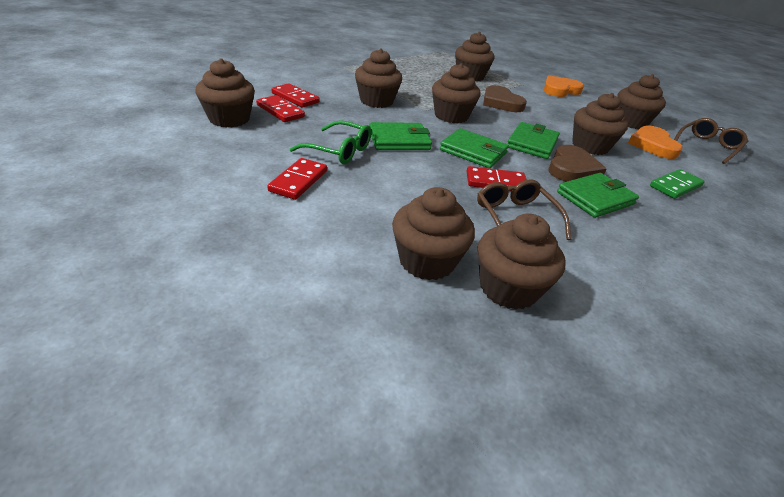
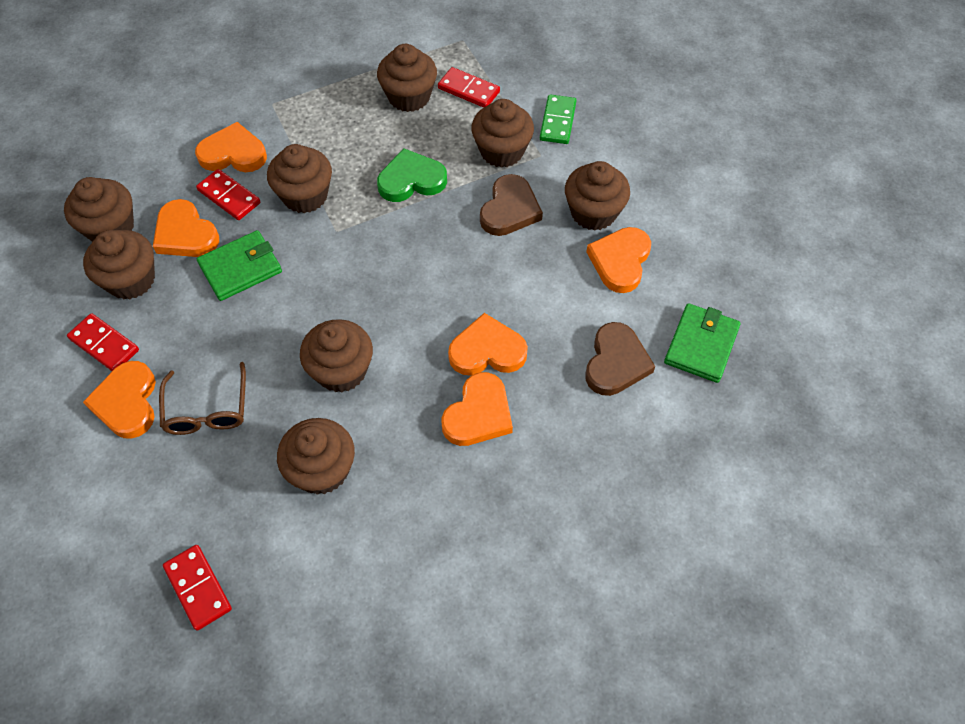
brown glasses: [477,179,571,240] [674,118,748,164] = 2 -> [159,362,246,435] = 1
green glasses: [290,120,371,164] = 1 -> none = 0
green heart: none = 0 -> [377,148,447,202] = 1
green wallet: [369,122,432,150] [440,128,509,168] [507,122,560,159] [557,173,639,218] = 4 -> [197,230,282,301] [664,303,740,383] = 2
orange heart: [544,75,584,97] [628,126,683,159] = 2 -> [83,361,156,439] [153,199,219,257] [195,122,267,172] [441,372,513,446] [448,313,528,376] [586,227,651,293] = 6

